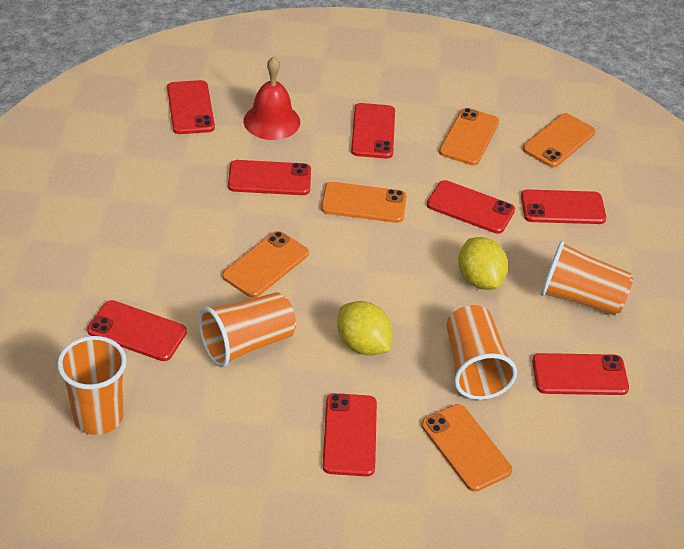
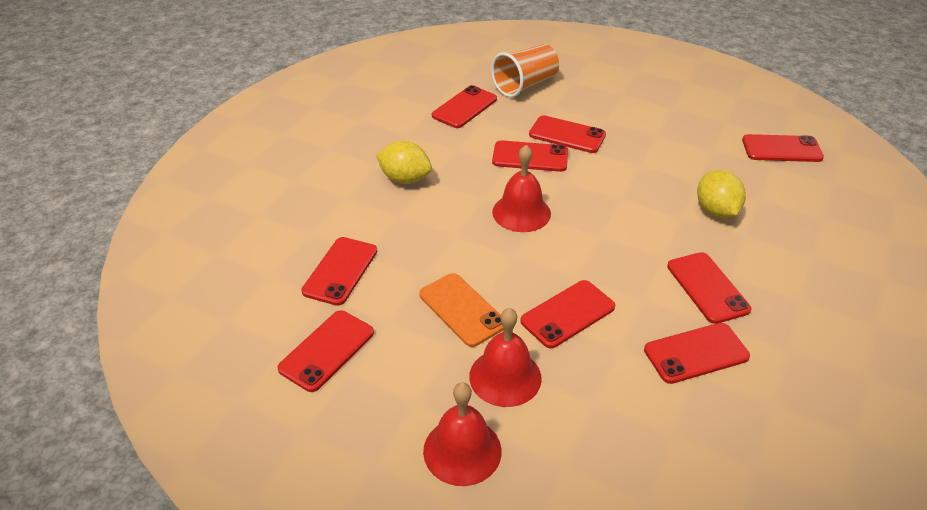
orange cup: [57,336,127,435] [198,292,296,367] [446,305,517,400] [541,241,633,316] = 4 -> [491,44,559,97] = 1
orange phone: [222,231,309,298] [321,182,407,223] [422,404,512,492] [439,108,499,165] [523,113,595,168] = 5 -> [419,273,504,347] = 1
red bell: [244,57,300,140] = 1 -> [423,382,502,486] [469,308,542,407] [492,145,551,232] = 3
red phone: [87,300,187,361] [167,80,215,134] [228,160,311,195] [323,393,377,476] [351,103,395,159] [427,180,515,234] [521,189,606,224] [532,353,629,395] = 8 -> [277,310,374,392] [301,237,377,306] [432,85,497,128] [492,140,568,172] [520,280,615,348] [529,115,606,153] [644,323,750,384] [667,252,751,324] [742,134,824,162] = 9

